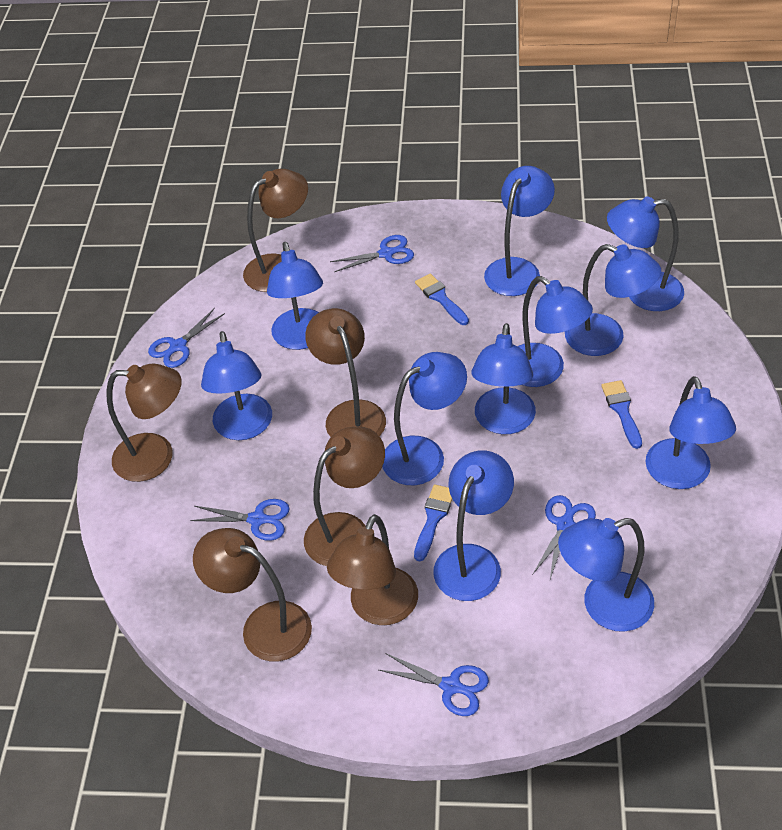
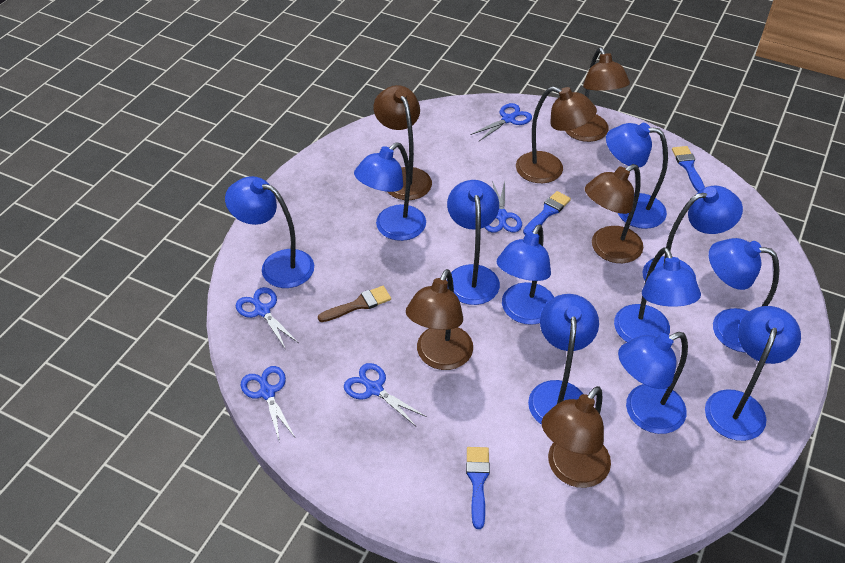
brown brush: none = 0 -> [318,286,391,322] = 1

